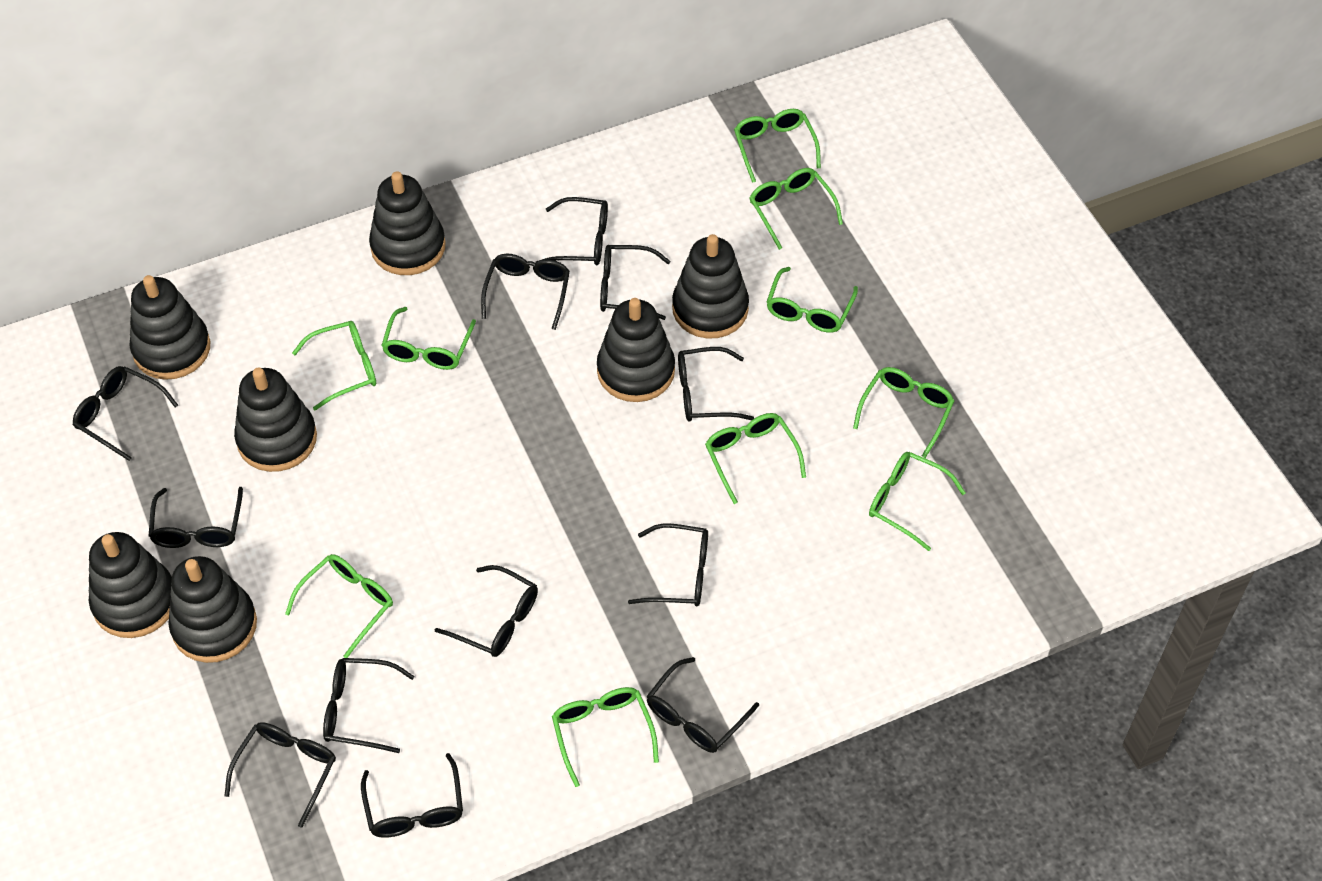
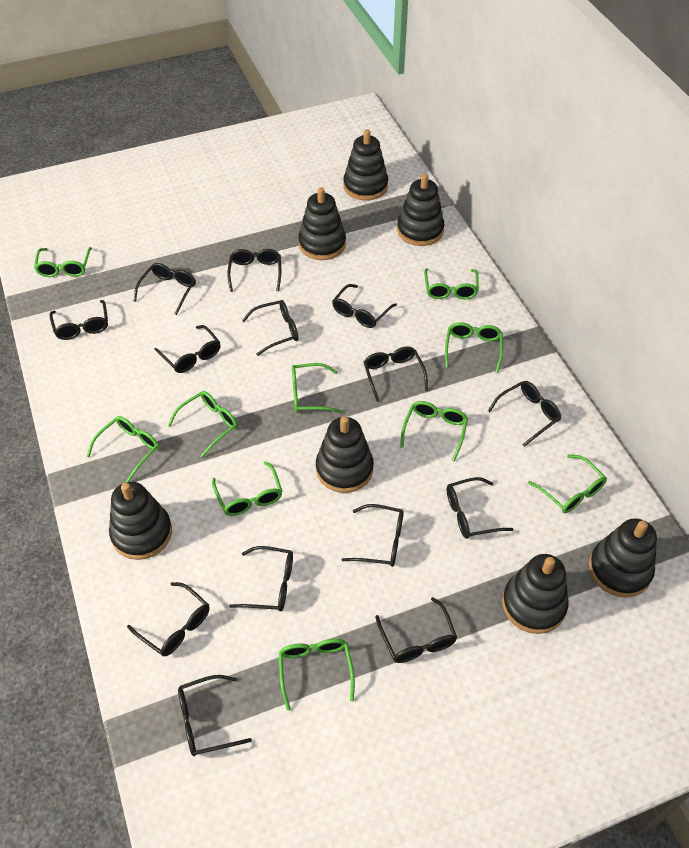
black glasses: [73,366,178,461] [149,487,243,548] [224,722,336,827] [323,658,415,753] [361,753,463,838] [435,565,538,657] [481,254,570,330] [535,197,608,265] [600,245,671,320] [628,523,708,606] [646,657,759,753] [678,347,754,422] = 12 -> [49,300,108,340] [127,582,209,656] [134,263,196,315] [154,325,221,373] [178,675,252,756] [227,249,281,292] [229,546,293,611] [242,300,299,356] [332,284,397,328] [342,504,404,567] [364,347,428,402] [375,597,457,663] [447,477,513,539] [488,381,561,447] = 14

